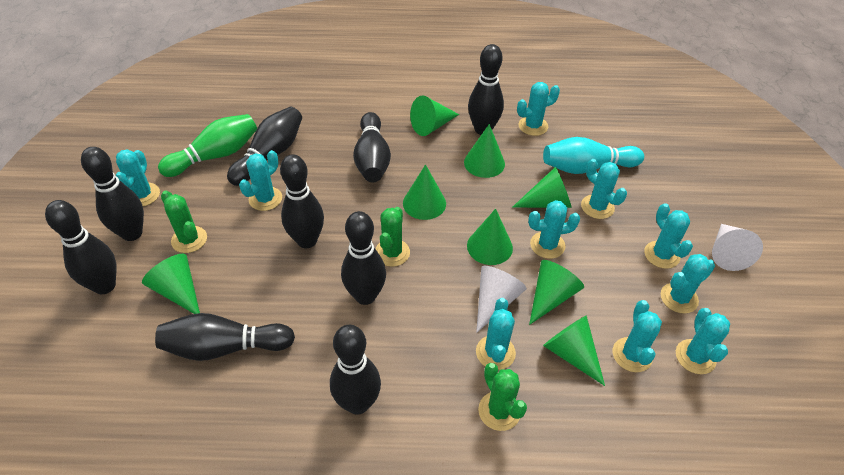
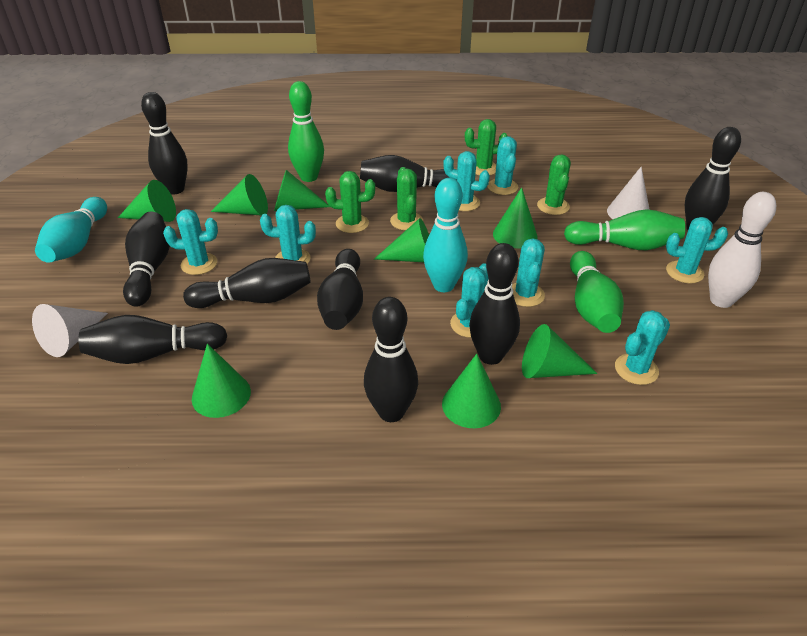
green bowling pin: [158,114,257,177] = 1 -> [288,81,324,182] [564,209,685,250] [570,251,624,333] = 3
green cactus: [161,190,207,253] [375,207,410,267] [478,363,527,431] = 3 -> [325,171,375,233] [390,167,423,230] [465,119,507,175] [537,154,571,215] = 4
turquoise bowling pin: [543,137,644,174] = 1 -> [35,197,107,263] [423,178,468,292] = 2
turquoise cactus: [115,149,160,206] [239,150,282,211] [476,298,516,370] [517,82,560,136] [528,200,580,259] [581,159,627,219] [613,300,662,372] [644,203,693,269] [661,254,715,314] [676,308,730,374] = 10 -> [163,209,218,275] [260,205,316,264] [443,151,490,211] [450,263,489,338] [488,136,518,195] [512,238,545,307] [615,310,670,385] [666,217,728,283] = 8
white bowling pin: none = 0 -> [708,192,776,308] = 1

